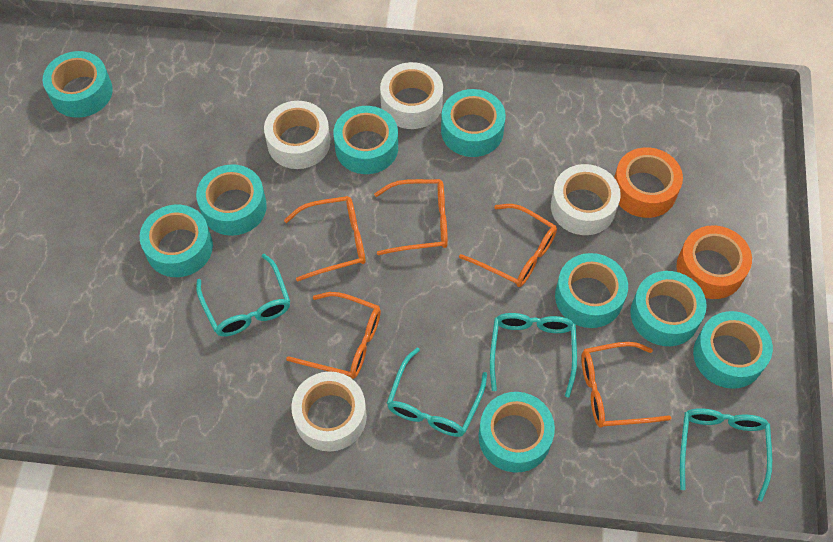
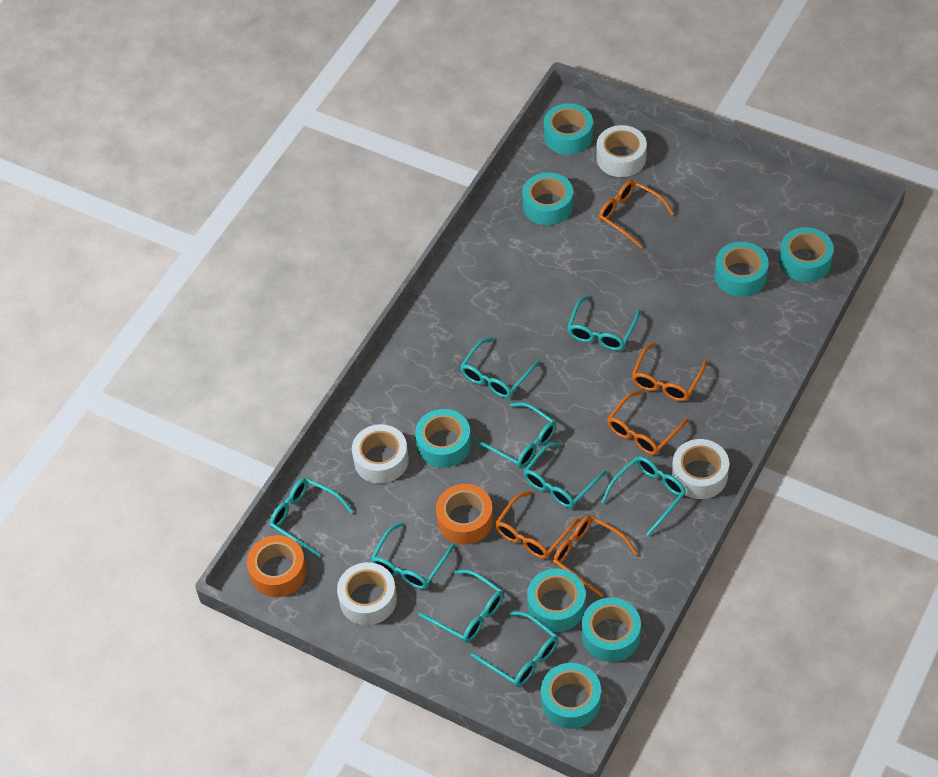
turquoise glasses: [196,254,290,336] [387,348,487,437] [490,313,577,398] [680,408,772,502] = 4 -> [270,478,353,557] [371,522,455,589] [419,570,504,643] [460,337,540,398] [471,611,558,687] [475,402,556,468] [523,441,607,508] [567,295,641,351] [601,456,686,536] = 9
turquoise tape: [43,51,113,118] [140,205,213,277] [196,164,267,236] [333,106,398,174] [441,89,506,157] [478,392,555,473] [555,253,628,328] [630,271,707,346] [693,311,773,389] = 9 -> [415,409,471,468] [522,172,573,225] [527,569,586,632] [541,663,601,729] [543,103,593,155] [582,598,641,662] [715,242,769,297] [779,227,834,282] = 8

